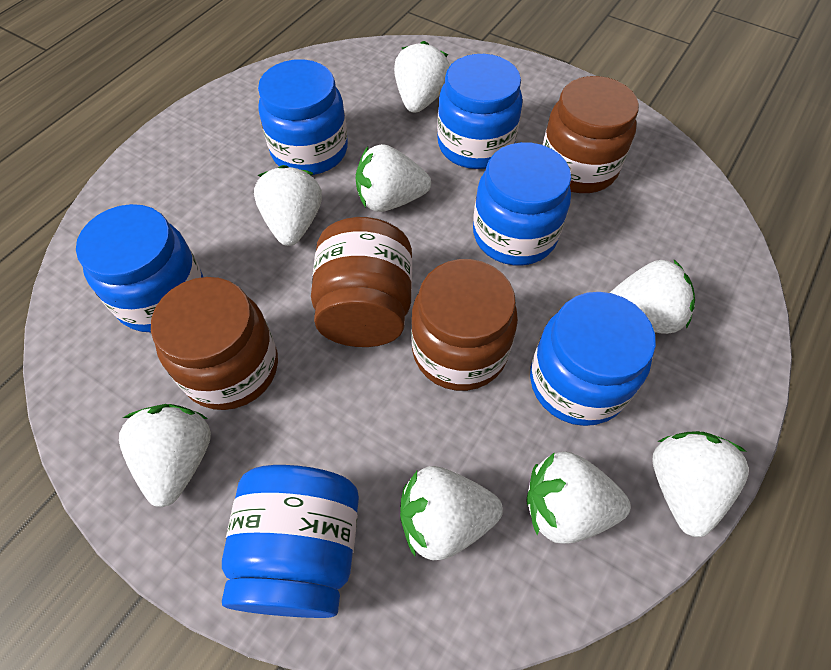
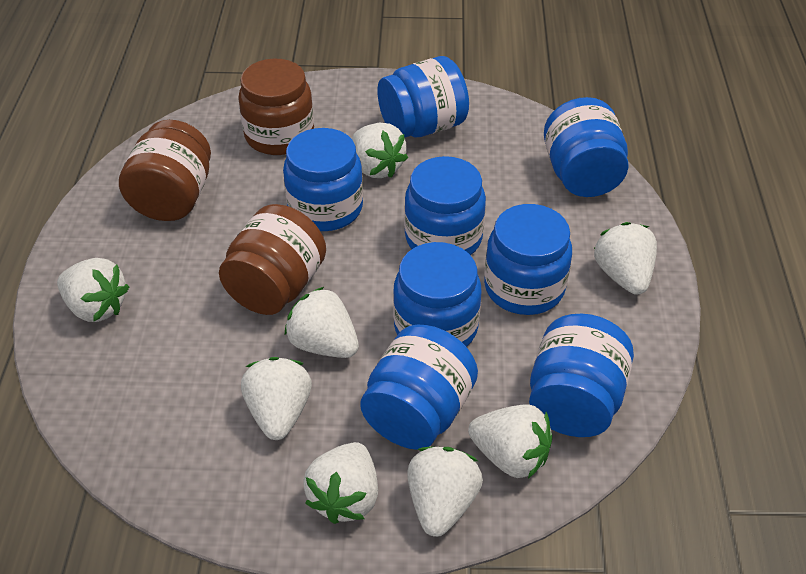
blue jar: [76,204,203,332] [222,465,359,618] [258,59,348,175] [437,54,523,169] [473,142,571,266] [530,292,656,426] = 6 -> [283,128,363,231] [360,325,478,450] [377,56,469,138] [393,242,481,347] [404,156,486,255] [484,204,572,315] [529,314,634,437] [544,97,629,197] = 8
brown jar: [151,277,278,410] [311,217,412,347] [411,259,518,391] [542,76,639,193] = 4 -> [119,120,211,221] [219,204,326,315] [238,59,314,155] = 3

